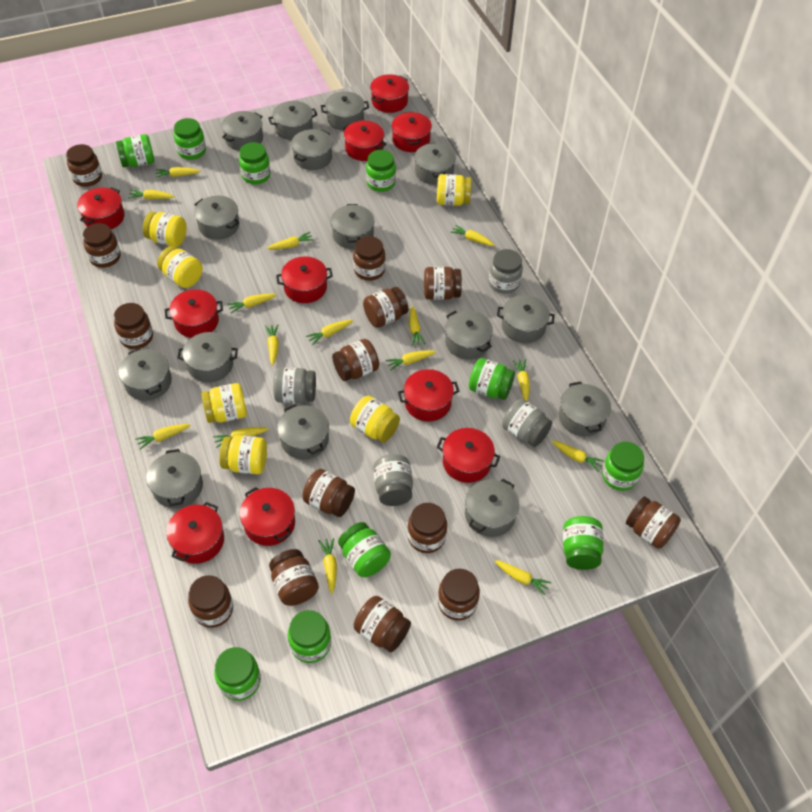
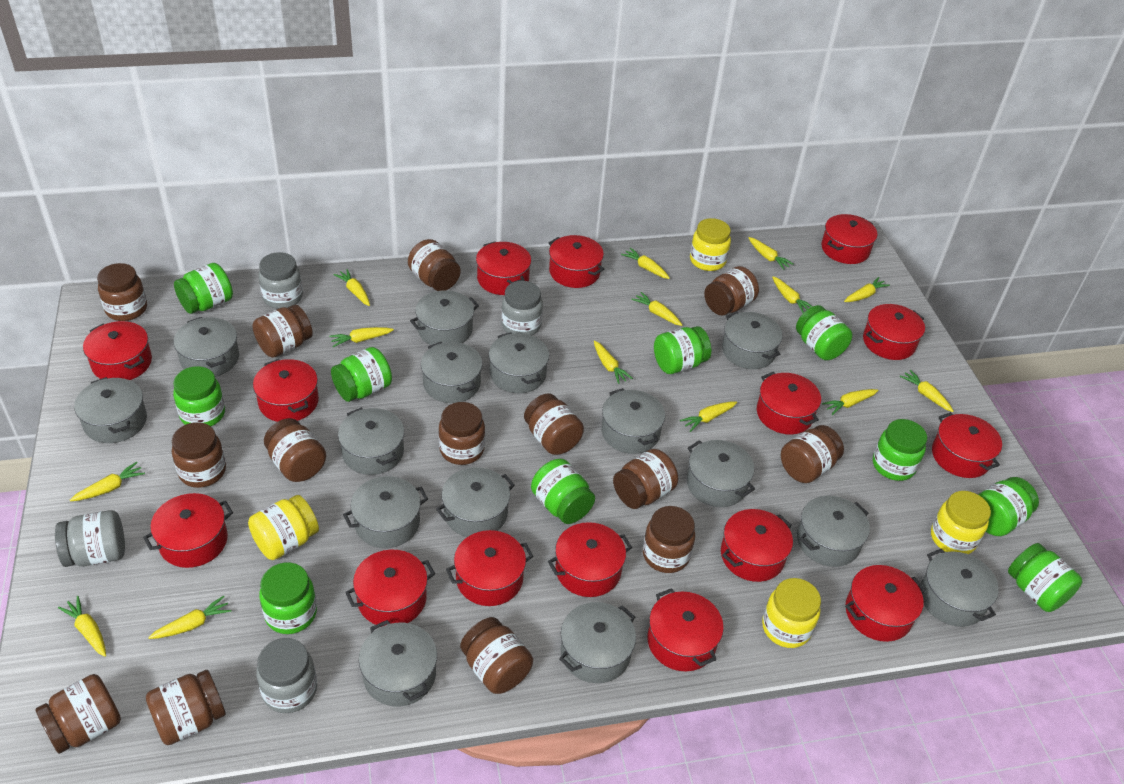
red pot: [77,187,125,229] [165,289,223,338] [166,502,224,564] [240,487,295,546] [276,256,333,303] [342,120,386,161] [370,74,409,113] [392,112,432,152] [398,369,460,421] [437,428,500,483] = 10 -> [83,321,152,380] [143,493,233,568] [253,359,319,422] [345,550,435,627] [446,530,533,606] [476,241,531,295] [548,522,632,597] [549,235,604,288] [647,588,724,671] [721,509,793,582] [757,372,821,434] [821,214,877,264] [845,565,926,642] [863,304,925,360] [932,412,1002,478] = 15
yellow carrot: [128,190,175,199] [135,424,190,450] [156,167,201,178] [213,427,269,448] [227,294,277,313] [265,324,279,365] [267,232,314,249] [306,320,353,345] [319,538,337,594] [386,350,436,371] [409,306,425,346] [450,225,495,246] [494,560,551,595] [512,359,530,401] [552,440,604,471] = 15 -> [58,596,106,657] [70,462,145,501] [148,596,232,639] [329,327,394,347] [333,269,370,306] [594,340,633,384] [621,248,670,279] [631,292,682,326] [680,402,737,432] [748,237,794,270] [772,276,813,313] [822,389,879,415] [844,277,890,302] [899,370,954,412] = 14
yellow jar: [143,211,187,247] [157,246,203,288] [201,383,247,423] [220,435,267,474] [350,396,400,443] [437,174,471,206] = 6 -> [248,495,319,560] [690,218,731,271] [762,578,821,648] [931,491,991,554] = 4

